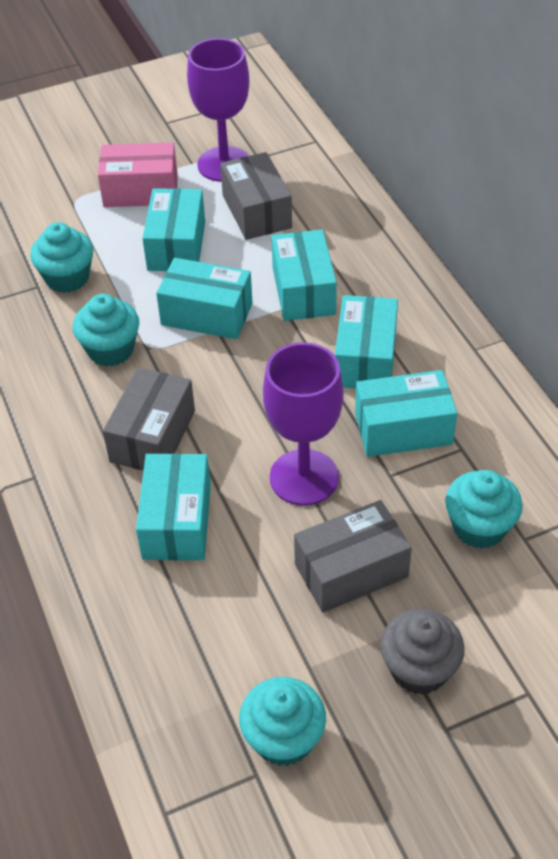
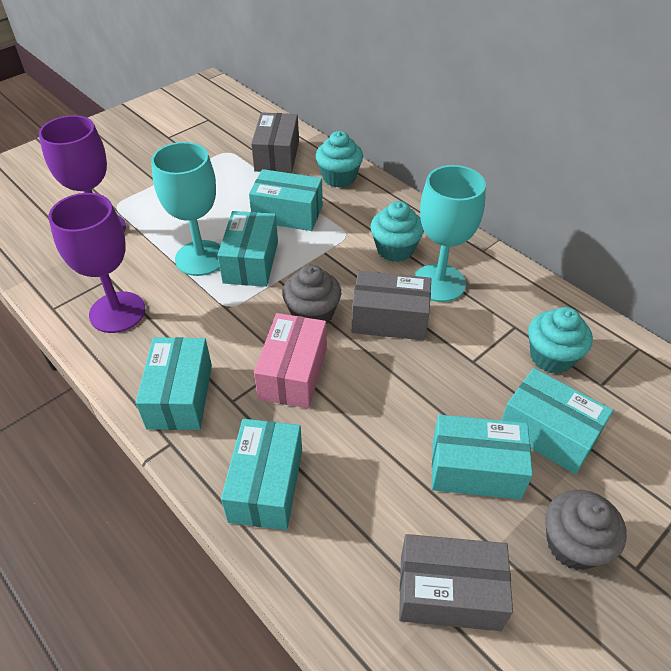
grey cupcake: [380,609,465,695] = 1 -> [282,265,341,324] [545,490,627,570] = 2
turquoise cupcake: [30,222,93,293] [73,294,139,367] [239,677,326,766] [445,470,523,549] = 4 -> [315,131,363,188] [371,201,424,262] [528,307,593,374] = 3
turquoise goblet: none = 0 -> [151,142,221,276] [414,165,486,302] = 2

